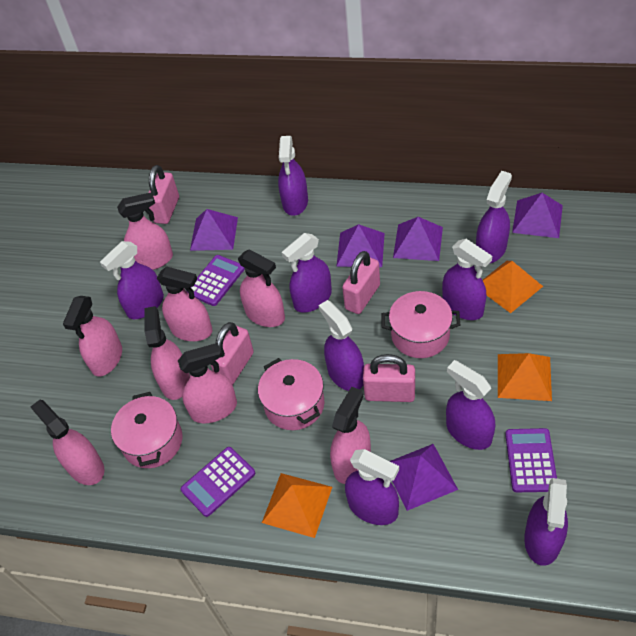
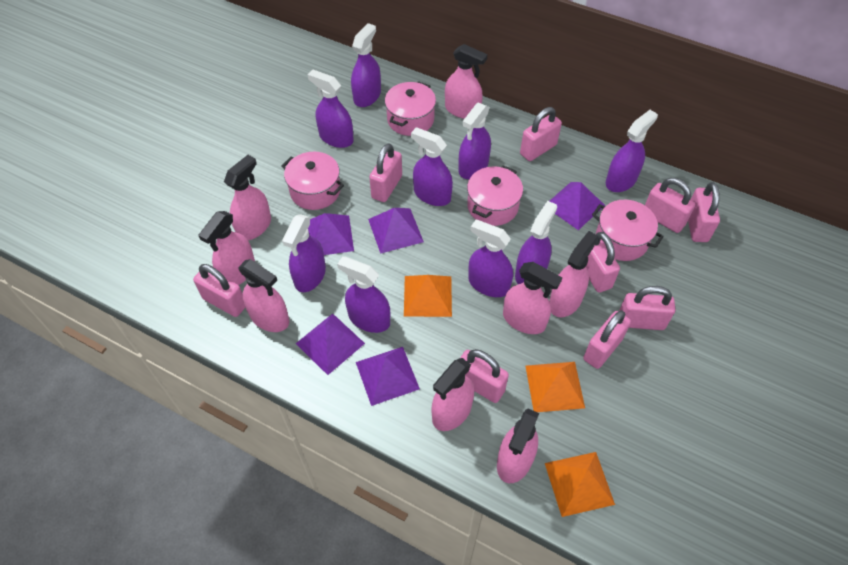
pink padlock: [149,165,179,224] [211,322,254,385] [342,251,380,314] [363,354,415,402] = 4 -> [193,264,246,317] [369,143,402,202] [460,349,509,403] [520,107,562,161] [583,310,631,369] [586,232,620,293] [619,286,675,330] [645,178,695,233] [688,182,720,242] = 9
pink pot: [111,392,182,468] [258,358,325,430] [381,291,460,358] = 3 -> [282,152,344,210] [385,81,436,136] [467,165,523,226] [592,200,664,261] = 4
purple calculator: [181,447,255,517] [186,255,245,306] [505,428,557,492] = 3 -> none = 0

